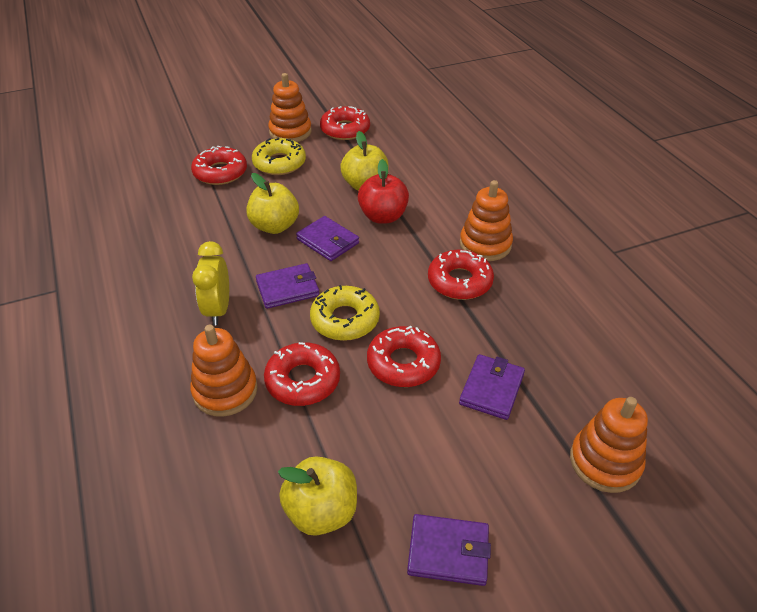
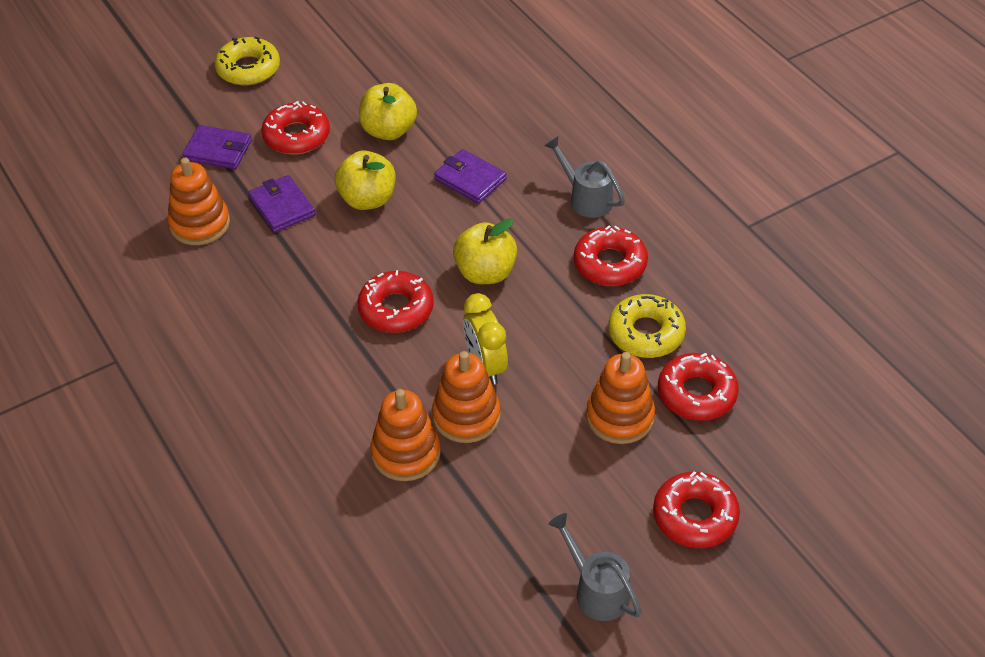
grey watering can: none = 0 -> [544,136,625,218] [548,513,642,621] = 2
purple wallet: [256,263,320,309] [296,216,359,261] [407,514,491,586] [459,354,525,420] = 4 -> [182,125,252,169] [248,175,315,232] [434,149,507,204] = 3
red apple: [358,159,409,224] = 1 -> none = 0

